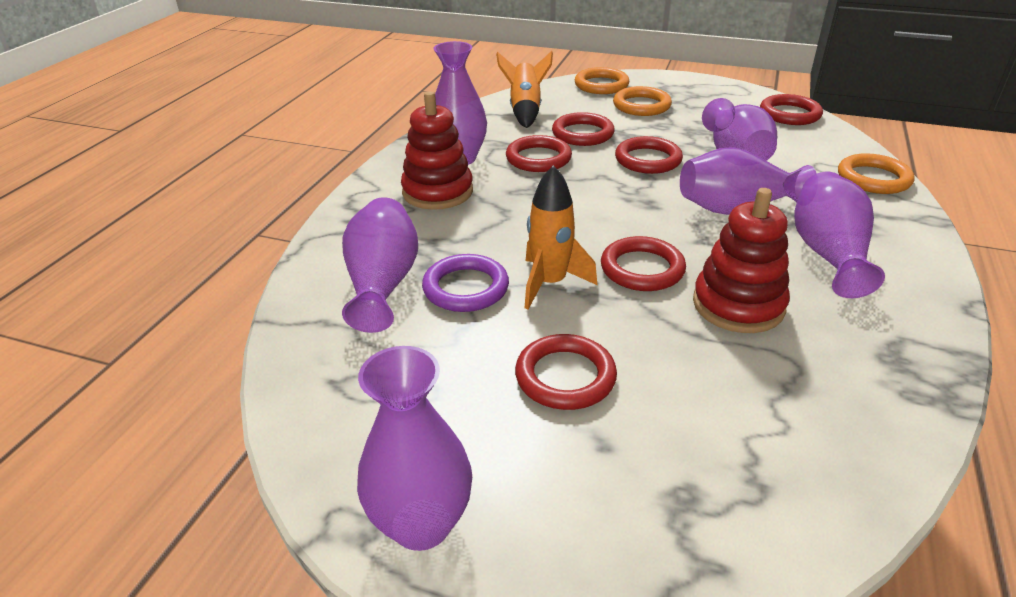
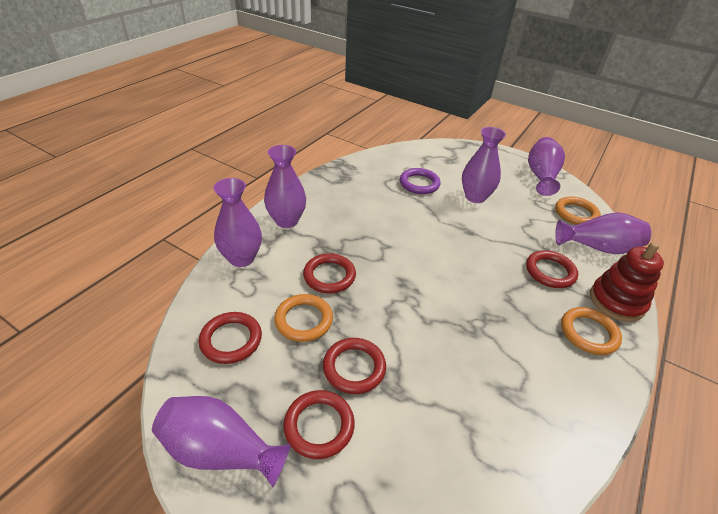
orange rocket: [496,51,553,128] [524,165,597,309] = 2 -> none = 0
red ring: [506,135,572,172] [515,334,617,410] [552,112,615,146] [601,236,686,291] [615,136,683,174] [760,94,823,125] = 6 -> [199,312,262,364] [283,390,355,459] [303,253,356,293] [323,338,386,394] [526,250,578,288] = 5
red stacking toy: [401,91,473,210] [693,188,790,333] = 2 -> [590,242,664,322] = 1

